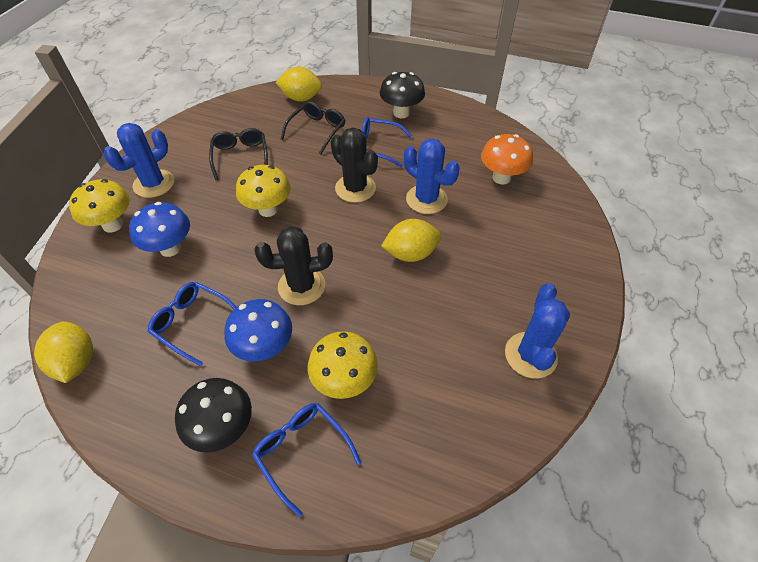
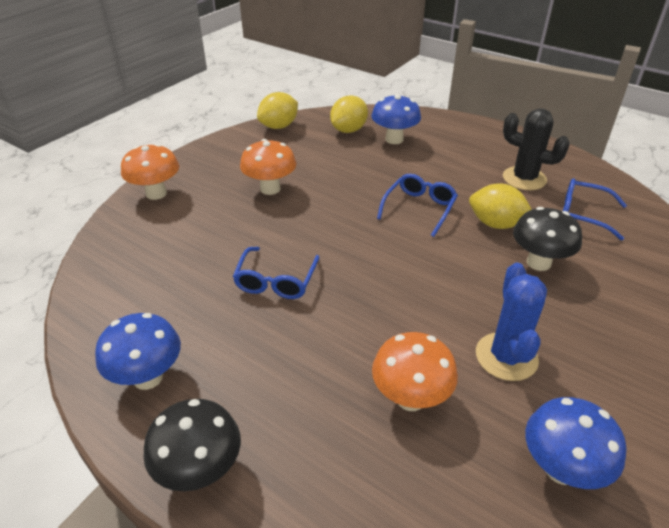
black cactus: [255,226,333,305] [331,127,378,203] = 2 -> [503,108,570,190] = 1
black glasses: [209,128,268,180] [281,101,345,154] = 2 -> none = 0
blue cactus: [104,123,174,198] [404,138,459,214] [505,283,570,379] = 3 -> [476,263,547,381] = 1
blue mushroom: [129,202,190,257] [225,299,292,362] = 2 -> [95,313,181,390] [371,94,421,144] [525,397,627,489] = 3
orange mushroom: [481,134,533,185] = 1 -> [121,144,179,200] [240,139,296,195] [372,332,458,411] = 3
yellow mushroom: [69,179,130,233] [236,165,291,217] [308,331,378,399] = 3 -> none = 0

